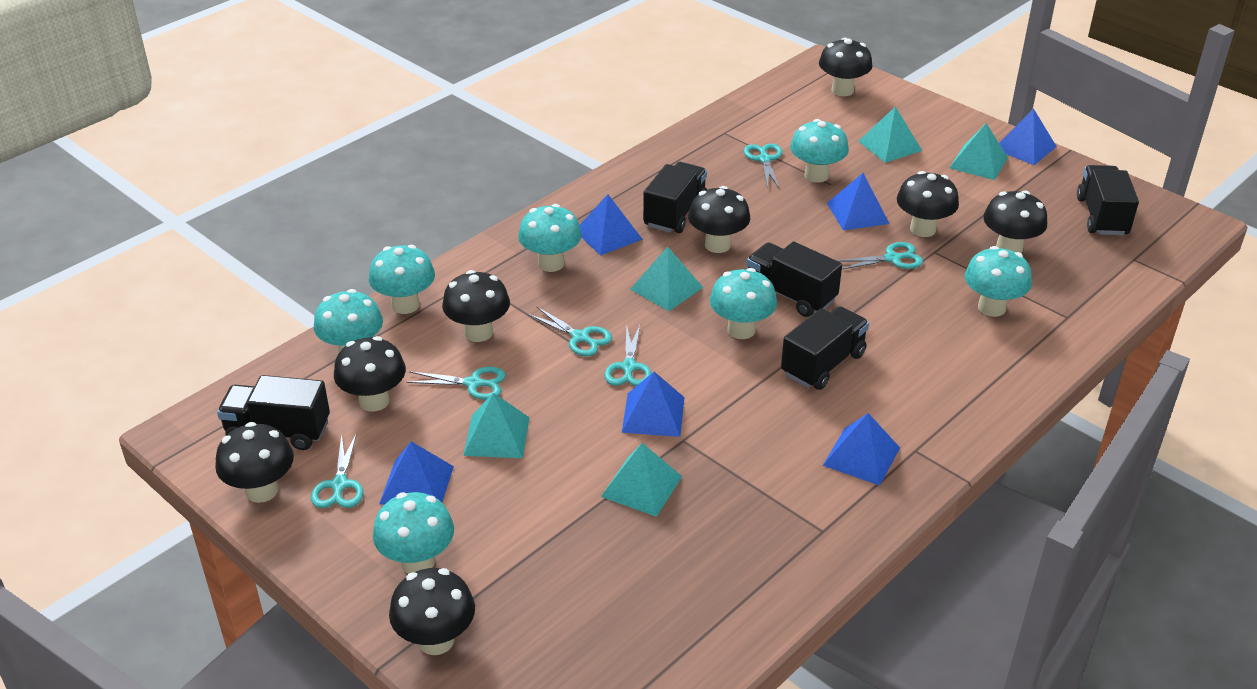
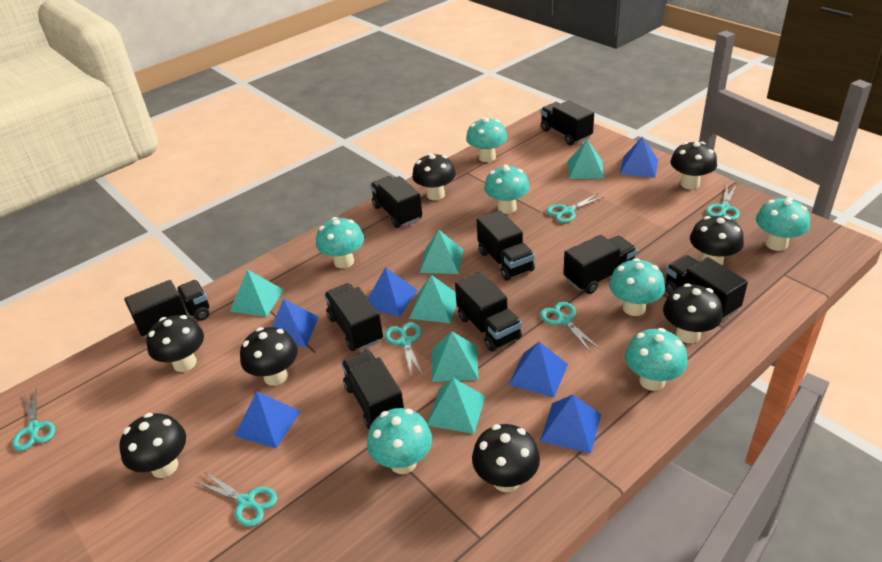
black truck: [217,375,330,450] [643,162,707,233] [746,242,842,317] [781,306,869,390] [1077,165,1139,236] = 5 -> [124,280,209,338] [324,283,383,351] [341,350,404,429] [370,176,422,228] [455,272,522,352] [477,210,535,281] [540,100,594,145] [563,235,637,294] [665,255,748,320] = 9
turquoise pyramid: [463,393,530,458] [601,443,682,517] [630,247,703,311] [858,106,922,163] [950,123,1008,180] = 5 -> [230,269,284,317] [409,275,457,323] [419,230,463,274] [427,378,485,434] [432,331,479,382] [568,139,604,179] = 6

